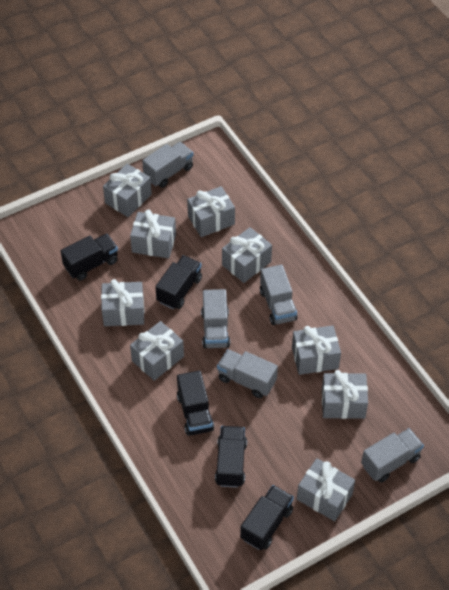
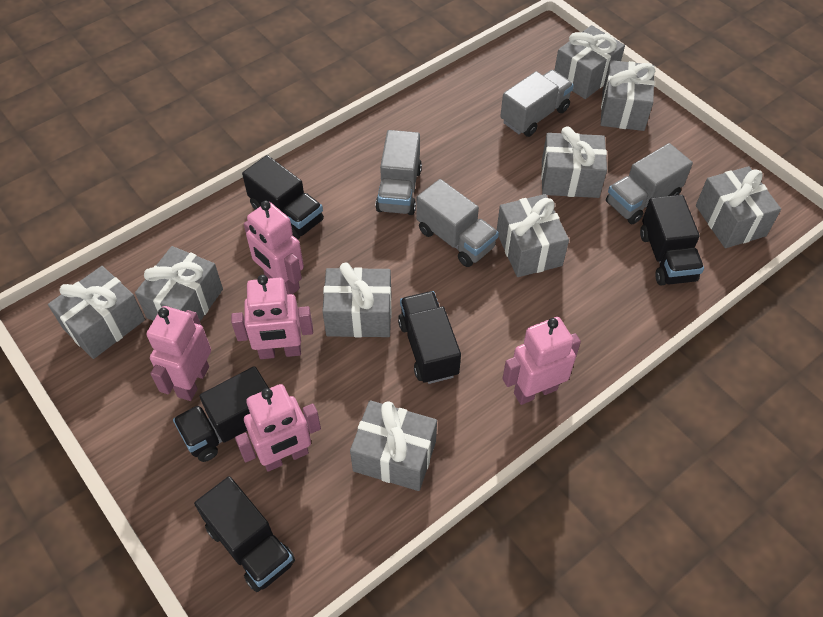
grey truck: [142,142,193,188] [201,289,230,348] [217,349,278,398] [260,265,298,325] [361,428,424,482] = 5 -> [375,130,422,215] [416,179,499,267] [500,70,574,137] [606,143,693,224] = 4
pink robot: none = 0 -> [146,306,211,401] [231,275,313,359] [235,384,321,472] [244,201,304,295] [502,317,581,405] = 5

